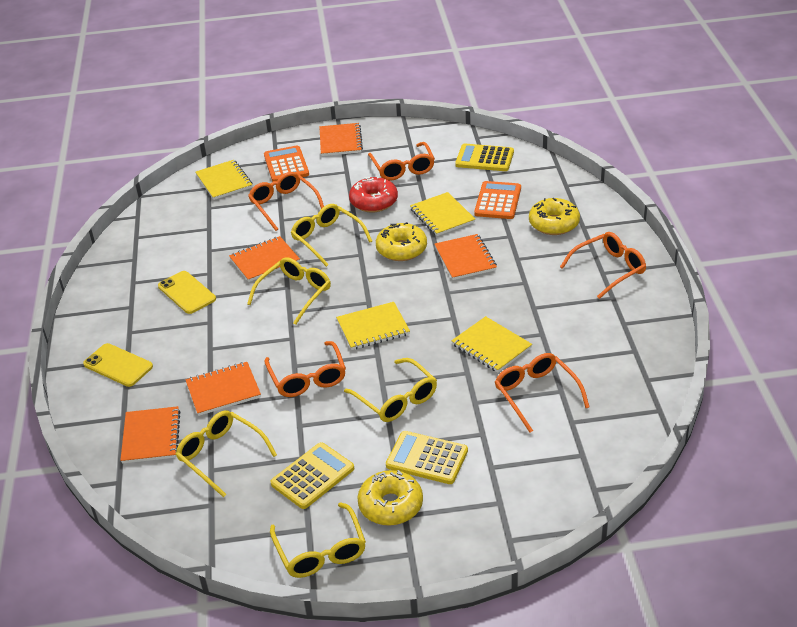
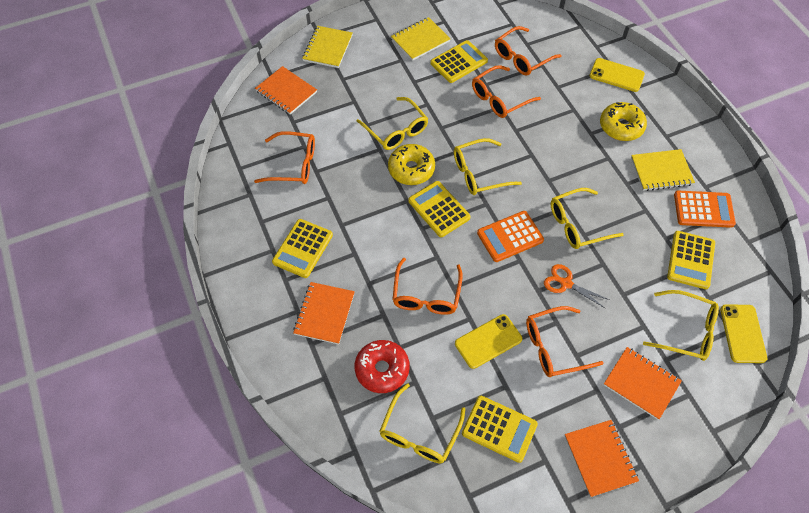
orange notebook: [120,406,181,464] [186,362,261,416] [229,236,300,282] [319,123,363,156] [435,234,497,280] = 5 -> [255,66,317,115] [293,282,355,344] [565,420,639,497] [604,347,682,420] = 4
orange scissors: none = 0 -> [544,264,610,309] = 1
yellow calculator: [270,442,354,509] [386,431,468,484] [455,144,514,171] = 3 -> [272,219,333,278] [408,181,471,237] [430,40,488,83] [462,396,538,463] [667,231,715,289] = 5
yellow donut: [357,470,423,526] [376,222,427,261] [529,198,580,235] = 3 -> [388,144,435,185] [600,102,647,141] = 2
yellow notebook: [195,160,252,200] [336,302,410,350] [410,192,475,236] [451,316,532,373] = 4 -> [302,26,353,68] [391,17,450,61] [631,149,695,191] = 3
yellow phone: [83,343,153,387] [158,271,216,314] = 2 -> [455,314,522,369] [589,58,645,92] [720,305,767,363] = 3

